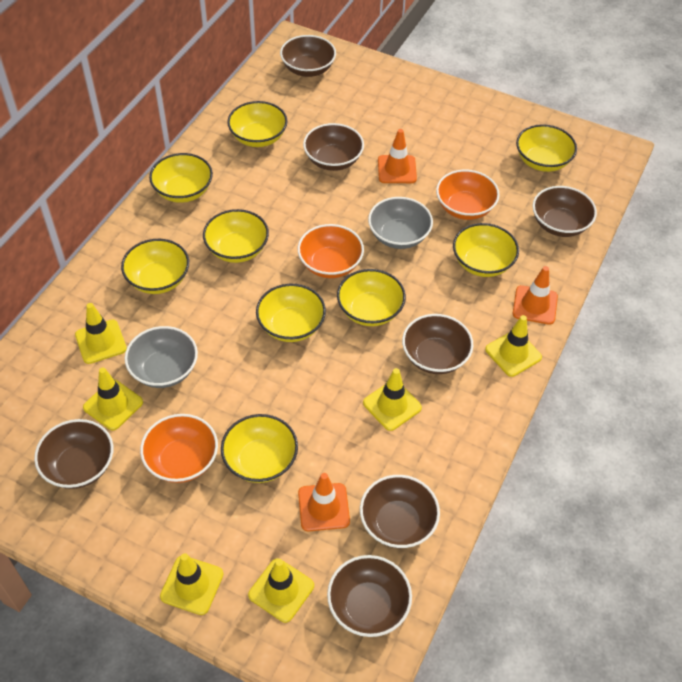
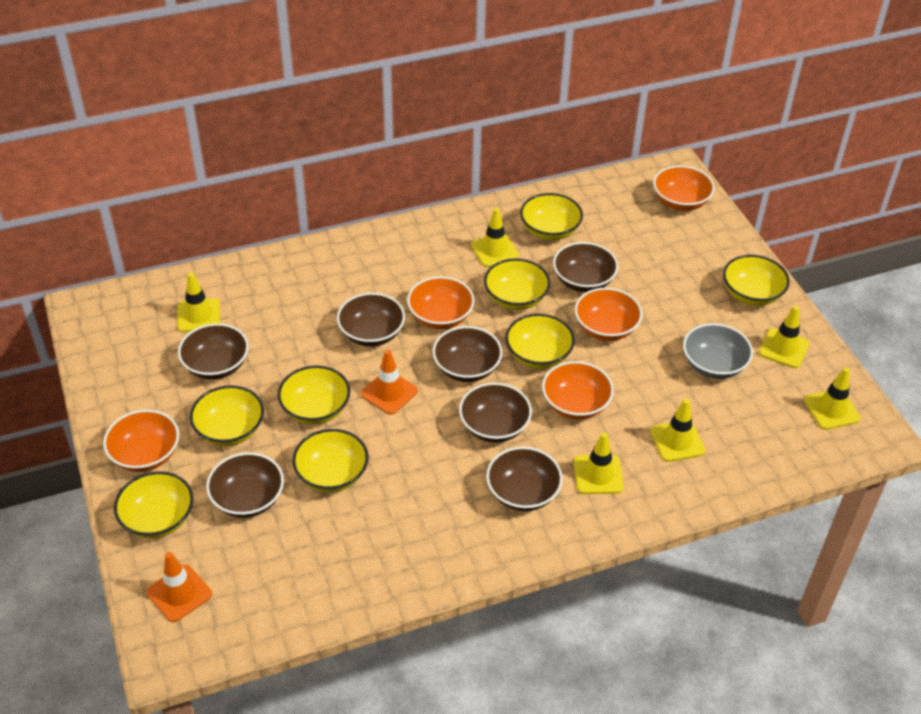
grey bowl: [125,326,198,388] [368,197,433,249] = 2 -> [683,323,753,379] = 1
orange bowl: [140,414,218,483] [298,224,364,278] [436,170,500,220] = 3 -> [103,410,179,472] [407,276,475,329] [542,361,614,420] [575,288,642,341] [653,165,715,211] = 5
orange traffic cone: [298,473,350,532] [378,129,417,183] [513,266,558,325] = 3 -> [147,552,212,622] [361,350,418,415] = 2
yellow bowl: [121,239,189,294] [149,153,213,203] [203,209,269,263] [221,414,298,483] [227,101,288,147] [256,284,326,342] [337,269,406,326] [453,223,519,277] [516,124,577,172] = 9 -> [114,471,193,538] [190,385,264,446] [278,365,350,425] [293,429,369,492] [484,258,550,310] [506,314,575,369] [520,193,583,240] [723,255,790,306] = 8

